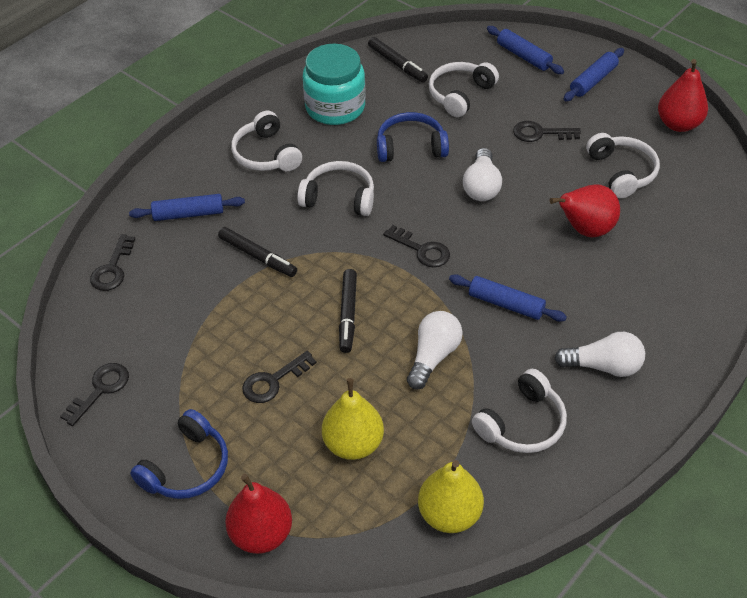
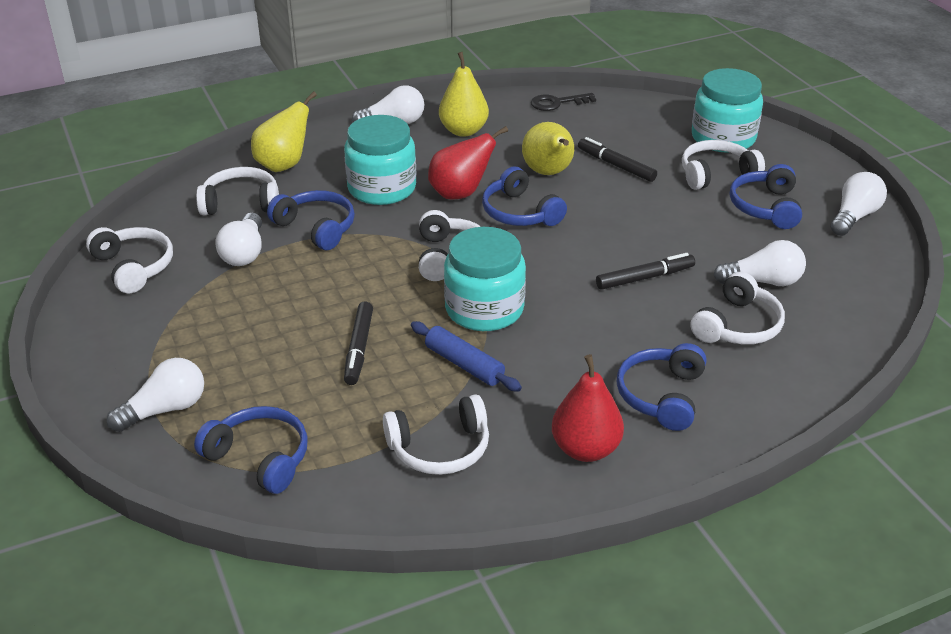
black key: [60,363,129,426] [90,234,135,291] [242,351,317,403] [383,225,450,268] [513,121,581,142] = 5 -> [531,93,596,111] = 1
blue headphones: [130,409,228,499] [377,112,449,162] = 2 -> [194,406,308,494] [267,190,355,250] [482,167,567,226] [617,343,706,431] [730,164,802,229] = 5
blue rolling pin: [129,194,245,221] [449,274,567,322] [487,26,564,74] [564,48,624,101] = 4 -> [411,321,522,391] = 1
red pear: [225,474,292,554] [550,184,620,238] [658,59,708,132] = 3 -> [428,126,508,200] [552,354,624,462] = 2
turquoise jar: [303,44,366,125] = 1 -> [344,115,416,205] [444,227,526,331] [692,68,763,153] = 3
white headphones: [231,111,302,171] [297,161,374,216] [429,62,499,117] [472,369,567,453] [586,133,660,198] = 5 -> [86,227,173,293] [196,167,279,215] [383,394,489,475] [419,210,481,281] [682,140,765,190] [691,272,785,345] = 6
white light bulb: [407,311,463,390] [463,148,502,201] [554,332,645,377] = 3 -> [107,358,204,432] [216,213,262,266] [352,85,425,124] [713,240,806,286] [830,172,887,236] = 5
yellow pear: [322,378,384,460] [418,460,484,533] = 2 -> [251,91,317,172] [439,52,489,137] [522,122,574,175] = 3

